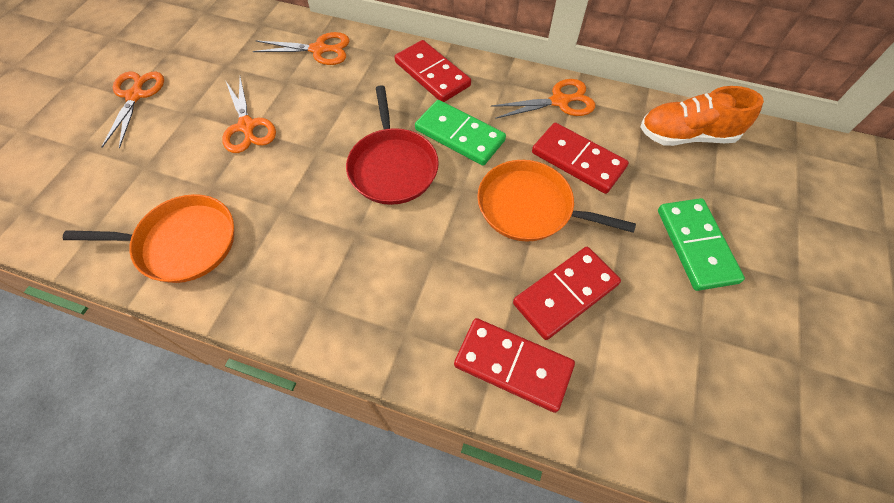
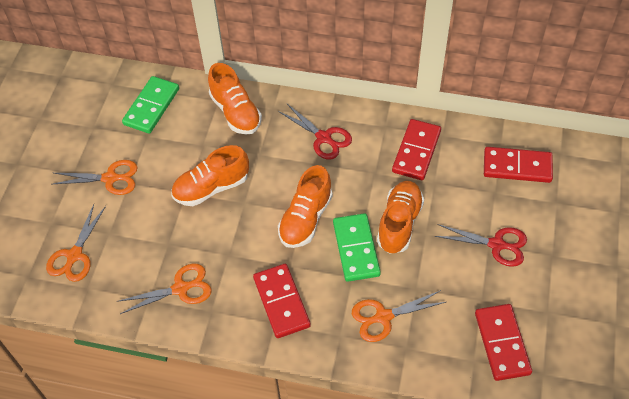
orange pan: [63,194,234,283] [477,160,636,242] = 2 -> none = 0
orange shoe: [640,86,764,146] = 1 -> [171,145,249,206] [208,63,262,135] [278,165,333,248] [377,181,424,254] = 4
red pan: [346,85,439,205] = 1 -> none = 0
red scissors: none = 0 -> [278,104,352,160] [434,224,527,267] = 2

